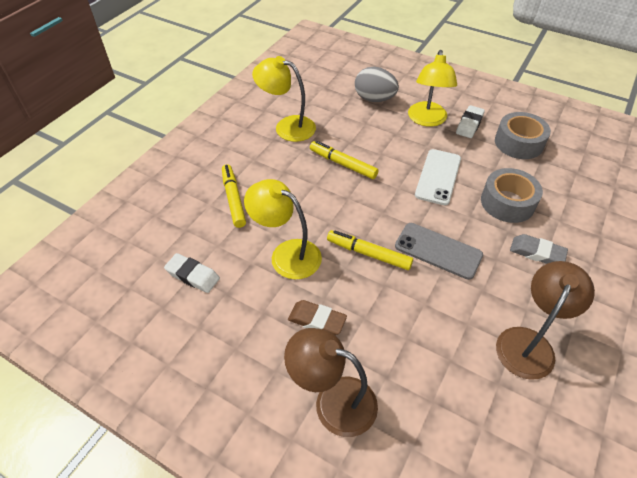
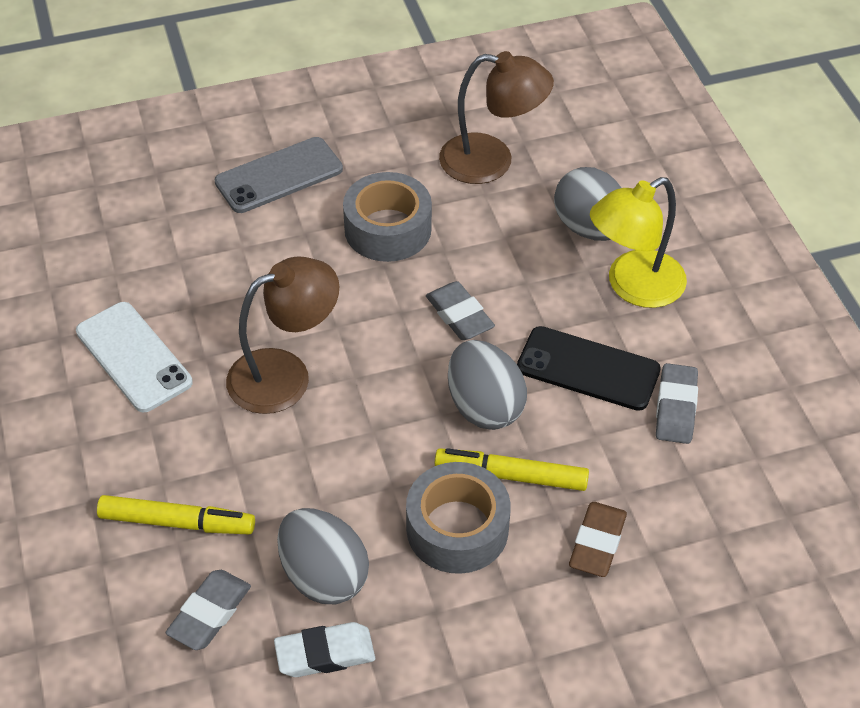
black phone: none = 0 -> [517,326,661,411] = 1
grey egg: [355,67,399,102] = 1 -> [277,508,369,604] [448,340,527,430] [554,167,621,241] = 3
grey eraser: [510,234,568,264] = 1 -> [165,570,251,650] [426,281,495,340] [656,363,698,444] = 3
white eraser: [164,253,220,293] [456,105,485,138] = 2 -> [274,622,375,677] = 1
yellow lamp: [244,179,322,279] [252,56,316,142] [408,50,457,127] = 3 -> [590,177,687,308] = 1
yellow marker: [222,164,246,228] [310,141,379,179] [327,230,413,270] = 3 -> [97,495,255,534] [434,448,589,491] = 2

